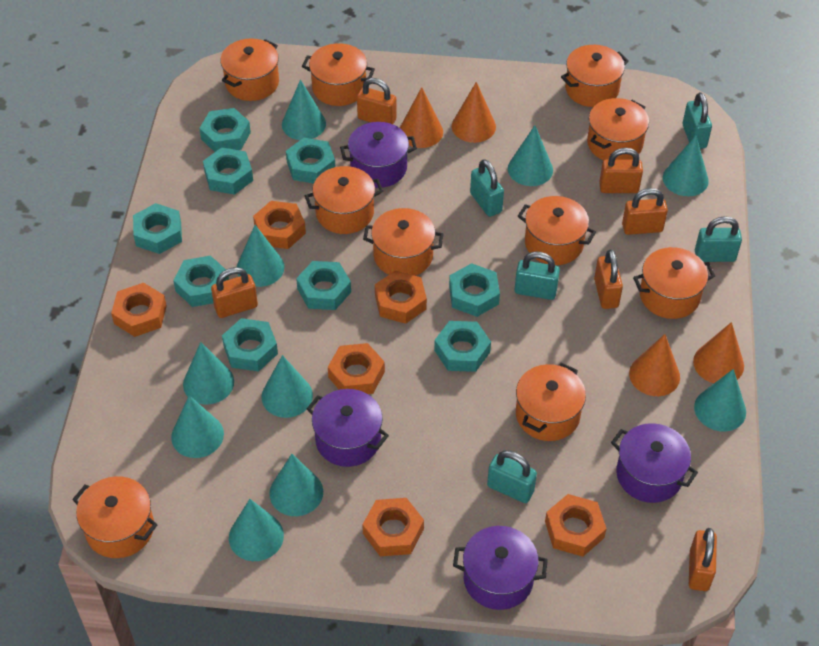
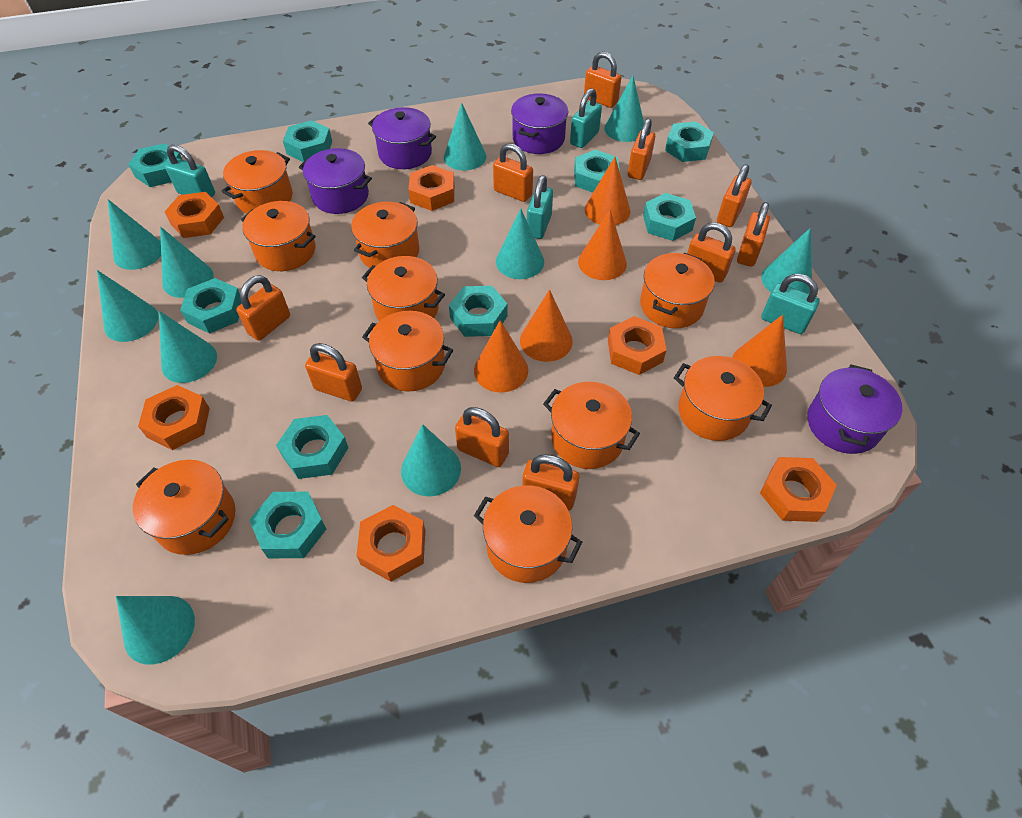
orange cone: [400,87,443,148] [452,82,496,143] [629,334,680,396] [693,322,744,383] = 4 -> [474,320,528,393] [520,289,573,362] [578,210,627,280] [585,157,630,225] [732,315,787,387] = 5
orange padlock: [211,267,258,318] [357,78,397,124] [594,250,623,309] [599,148,643,193] [622,188,668,235] [689,528,717,591] = 6 -> [236,275,290,341] [305,343,362,402] [455,407,509,467] [493,143,533,202] [522,454,579,510] [584,52,621,108] [628,118,655,180] [687,222,736,283] [717,164,752,227] [737,202,770,267] = 10
turquoise padlock: [470,159,504,217] [487,450,537,503] [515,252,560,300] [683,92,712,149] [695,216,742,262] = 5 -> [165,145,215,197] [527,175,553,239] [570,88,602,148] [761,274,820,334] = 4

